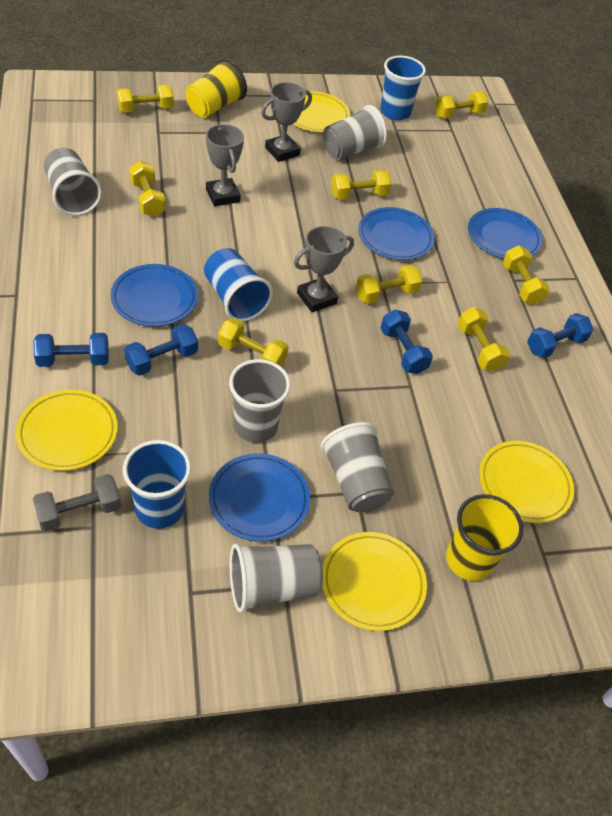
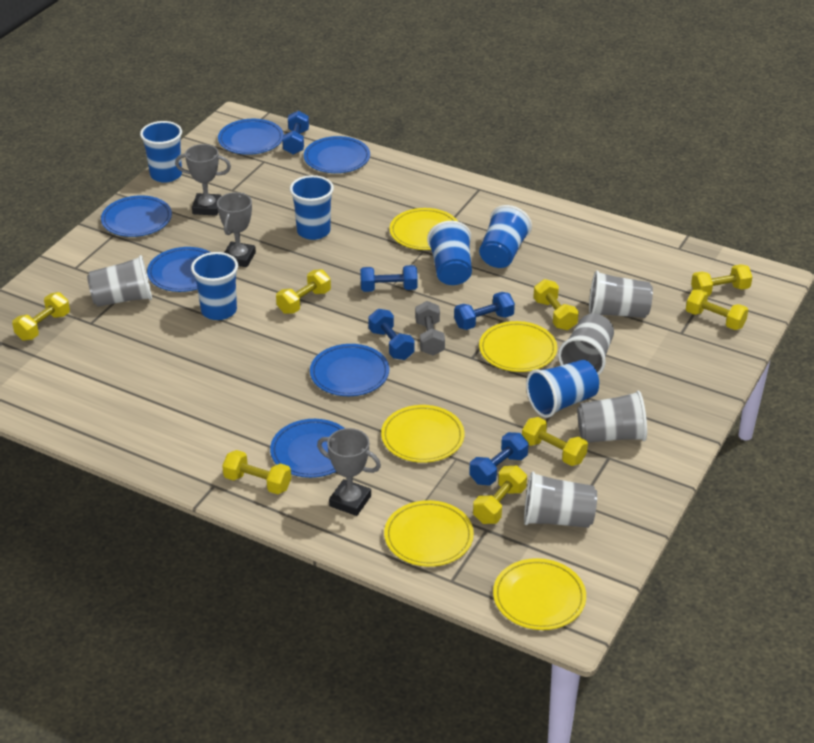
blue cup: [123,440,191,529] [204,248,273,322] [380,56,426,120] = 3 -> [140,121,182,183] [191,252,238,320] [290,175,334,240] [427,221,472,285] [479,205,532,268] [526,360,599,418] = 6
blue dumbbell: [33,333,109,367] [124,324,198,376] [381,310,433,374] [527,313,594,358] = 4 -> [282,111,309,155] [360,265,418,292] [368,309,415,360] [454,292,515,330] [469,432,529,486] = 5
blue plate: [111,264,198,327] [209,453,310,542] [358,207,434,260] [468,208,542,259] = 4 -> [101,195,172,237] [147,247,210,292] [218,119,284,155] [270,419,344,478] [304,136,370,173] [310,344,389,396] = 6
yellow cup: [185,59,247,118] [446,494,523,581] = 2 -> none = 0
yellow plate: [16,390,118,471] [293,91,350,132] [322,532,427,631] [479,441,574,523] = 4 -> [381,405,464,463] [384,500,474,567] [390,208,458,250] [479,321,557,372] [493,558,586,630] = 5

